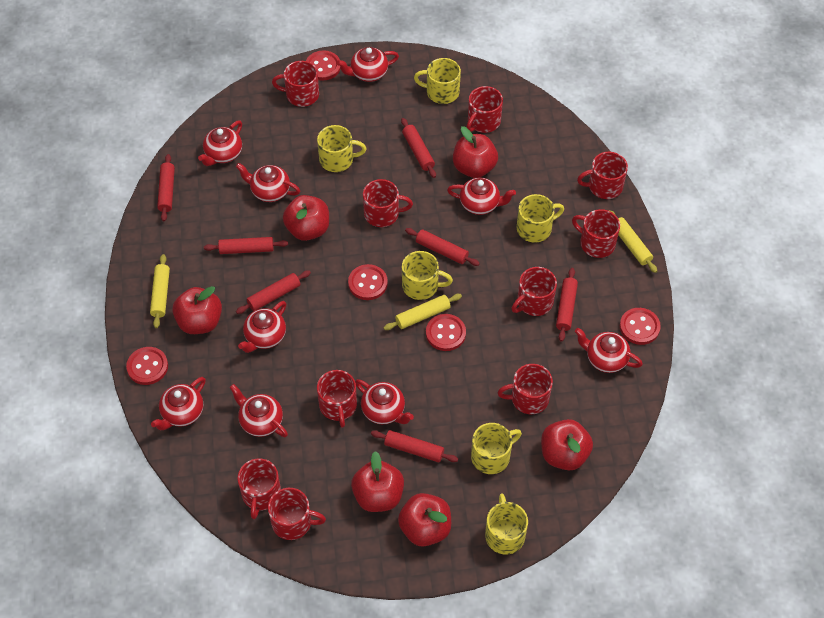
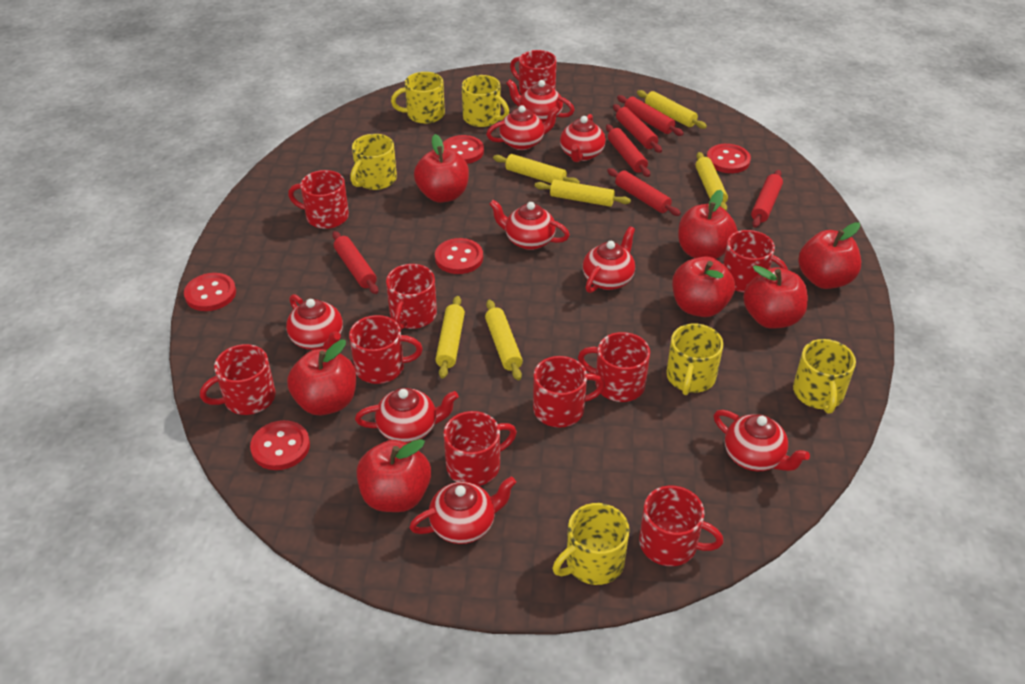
red apple: [172,286,222,334] [283,195,329,241] [351,451,404,512] [398,493,451,547] [453,126,498,178] [541,419,593,471] = 6 -> [287,340,356,415] [357,439,431,512] [414,134,469,203] [672,256,735,317] [678,190,738,259] [743,265,808,329] [798,222,861,289] = 7
red rolling pin: [157,154,175,221] [204,237,288,254] [236,270,311,314] [371,430,458,462] [401,118,436,178] [405,228,480,266] [556,268,578,342] = 7 -> [332,231,378,294] [606,124,650,177] [607,168,681,216] [613,104,662,153] [617,95,684,136] [751,170,783,228] = 6
yellow rolling pin: [150,254,170,328] [384,294,462,330] [609,210,657,273] = 3 -> [436,296,465,379] [485,300,523,380] [493,154,580,184] [535,179,631,207] [637,90,707,129] [695,152,728,211] = 6

